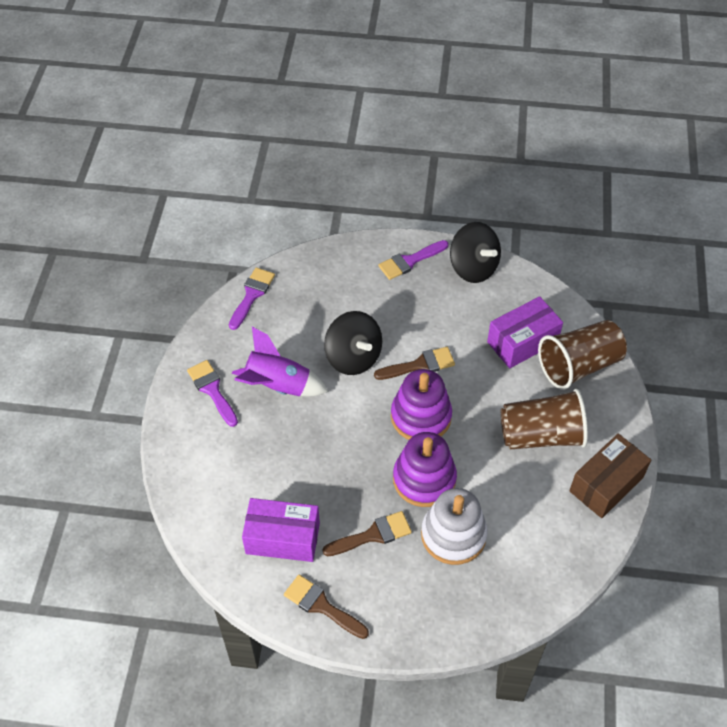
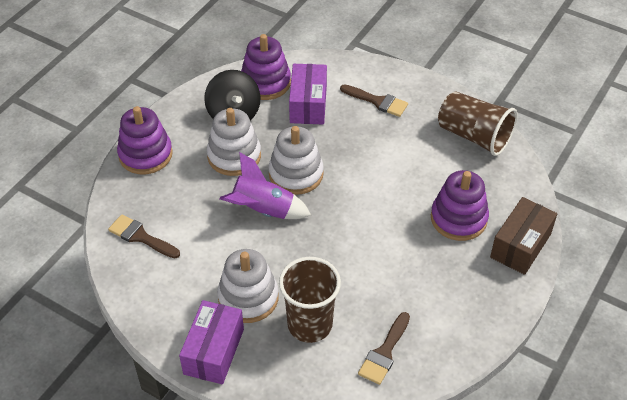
black spinning top: [324,311,382,375] [450,222,501,283] = 2 -> [204,70,261,120] = 1
purple brush: [187,360,238,427] [229,267,275,330] [378,240,448,280] = 3 -> none = 0
purple stacking toy: [391,369,452,440] [393,432,457,507] = 2 -> [117,106,173,174] [241,34,291,100] [431,170,489,241] = 3
white stacking toy: [421,488,487,565] = 1 -> [207,108,261,176] [217,249,278,323] [268,126,324,195] = 3

